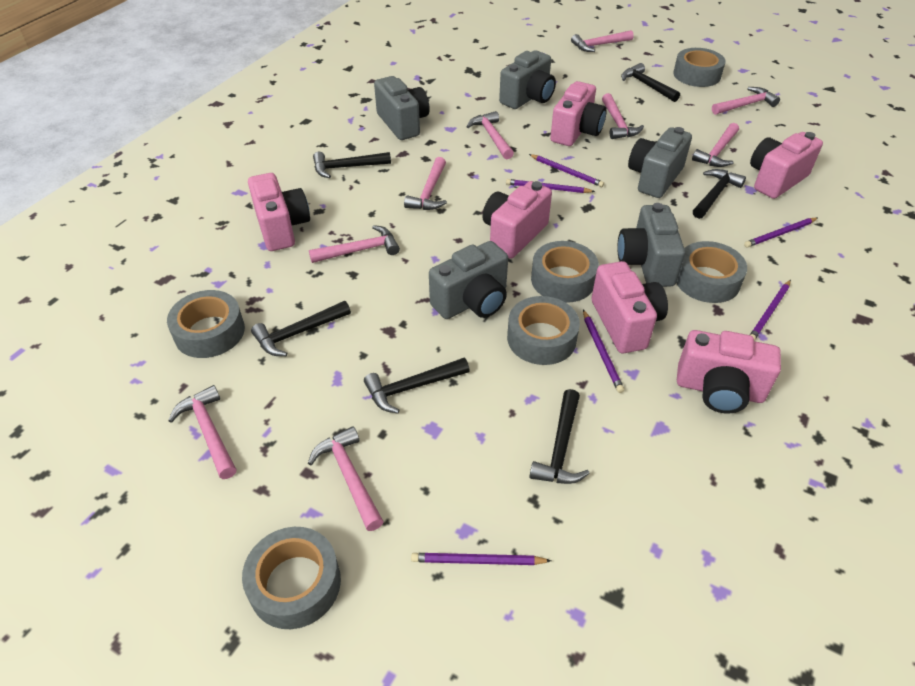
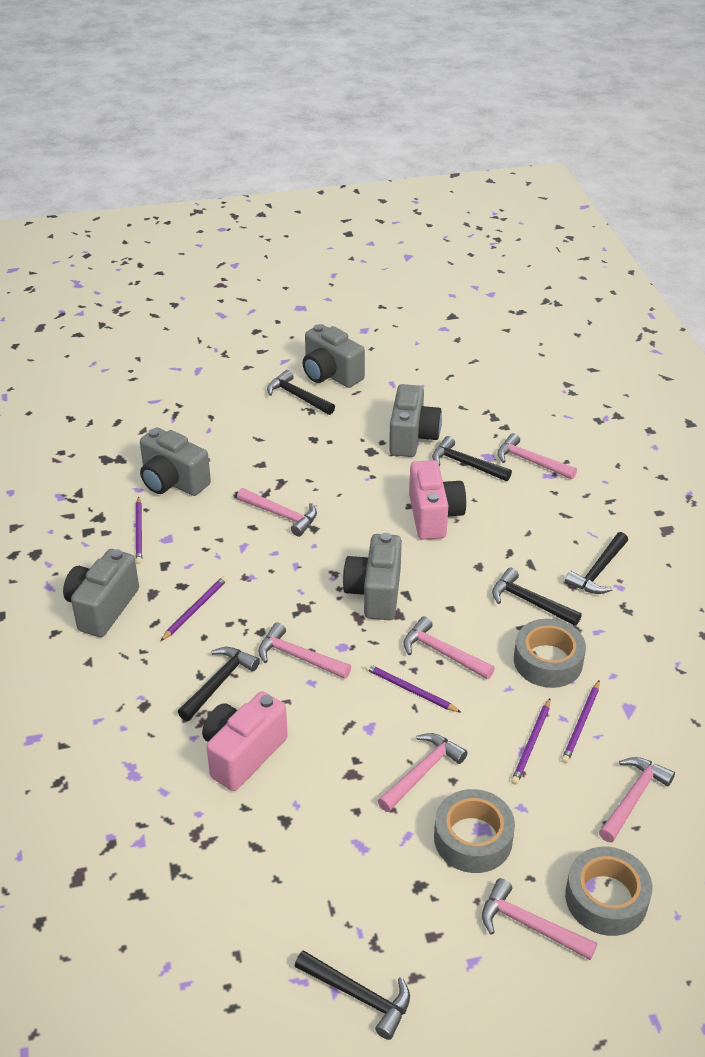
grey tape: [167,290,245,358] [242,527,341,629] [507,296,580,365] [531,241,599,303] [673,48,725,87] [676,241,747,303] = 6 -> [434,789,515,873] [514,619,586,688] [565,847,652,936] = 3
pink camera: [248,173,310,251] [482,181,552,259] [550,81,607,146] [592,261,668,353] [677,330,781,413] [750,132,823,199] = 6 -> [202,691,288,791] [409,460,466,540] = 2
pink hammer: [168,385,237,479] [308,426,384,531] [309,225,400,263] [404,157,447,210] [466,111,514,159] [571,30,634,52] [602,93,644,139] [692,123,739,167] [712,87,780,115] = 9 -> [237,488,317,537] [258,623,351,679] [378,733,468,812] [403,616,495,679] [482,878,597,960] [497,433,577,480] [599,757,675,842] = 7
purple pencil: [411,553,551,565] [506,179,595,193] [529,154,604,187] [583,310,624,393] [744,218,818,247] [750,280,791,341] = 6 -> [136,497,142,564] [161,576,227,641] [365,663,462,713] [511,699,550,784] [562,681,600,763] = 5

